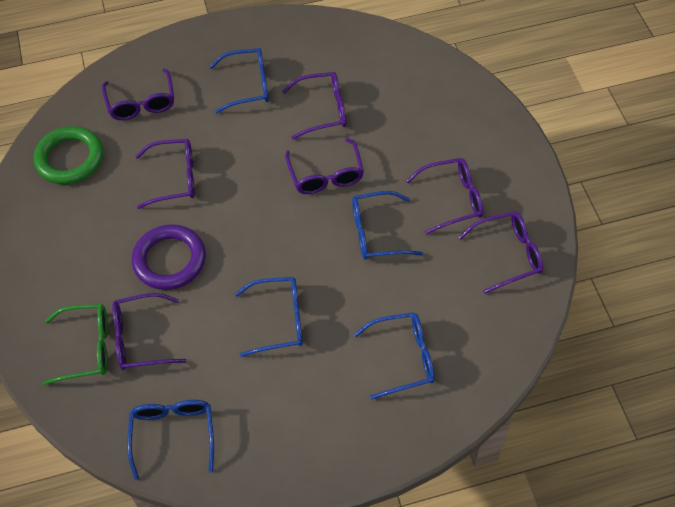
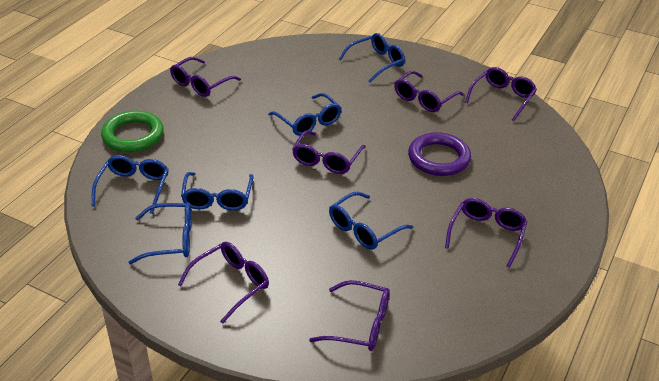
blue glasses: [127,400,214,481] [209,48,269,114] [235,277,303,357] [352,191,423,260] [354,312,435,400] = 5 -> [92,155,169,214] [128,202,192,264] [181,172,254,211] [268,93,341,136] [329,192,413,250] [339,33,405,83] = 6
green glasses: [42,304,108,385] = 1 -> none = 0

